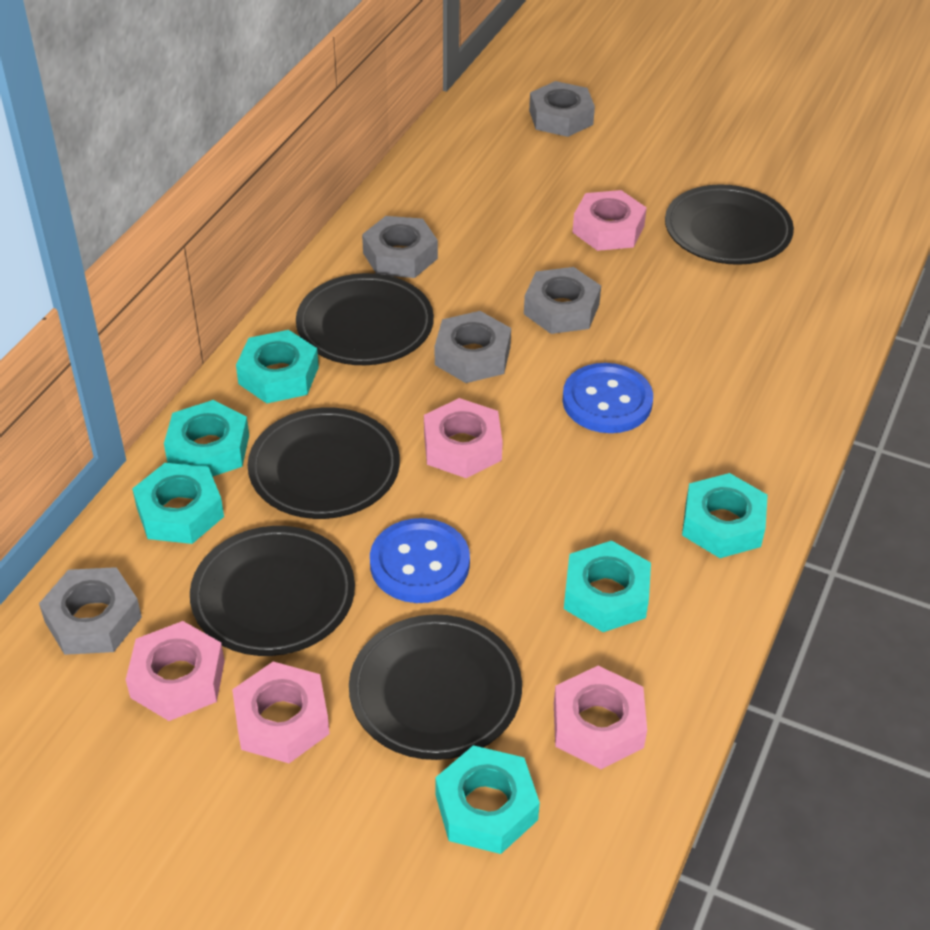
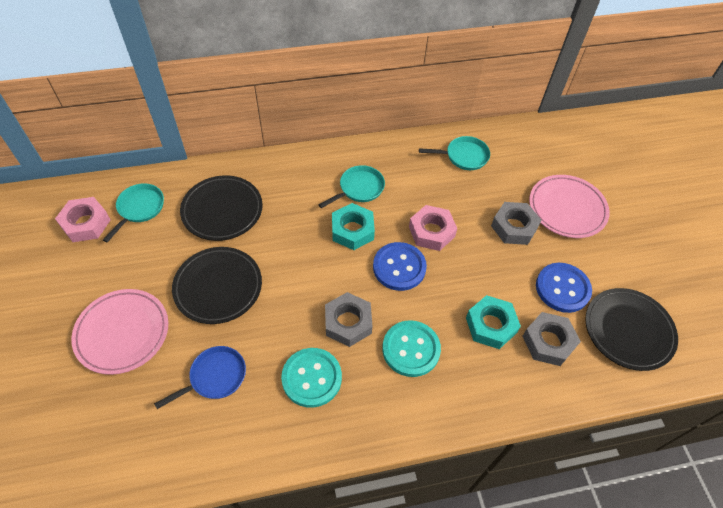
black plate: [190,526,355,656] [248,407,400,519] [296,273,434,365] [349,614,522,760] [665,184,794,265] = 5 -> [172,247,262,324] [180,175,263,241] [585,288,678,371] = 3
blue pan: none = 0 -> [154,346,246,409] = 1
grey nut: [39,567,142,655] [362,216,438,278] [435,311,511,383] [524,267,601,334] [529,81,595,137] = 5 -> [325,292,373,347] [491,202,542,245] [523,312,581,366] = 3
pink nut: [126,621,225,721] [232,662,330,763] [424,398,503,478] [554,666,647,769] [572,190,647,251] = 5 -> [55,197,111,242] [409,205,457,251] = 2
pink plate: none = 0 -> [71,289,169,375] [529,175,610,238] = 2
turquoise button: none = 0 -> [281,348,342,408] [382,320,441,377] = 2
turquoise nut: [132,463,224,544] [164,400,249,477] [236,330,319,403] [435,745,540,854] [564,541,651,632] [682,473,768,558] = 6 -> [332,203,375,250] [466,295,521,349] = 2
turquoise pan: none = 0 -> [103,183,164,243] [318,165,385,208] [419,136,490,170] = 3

